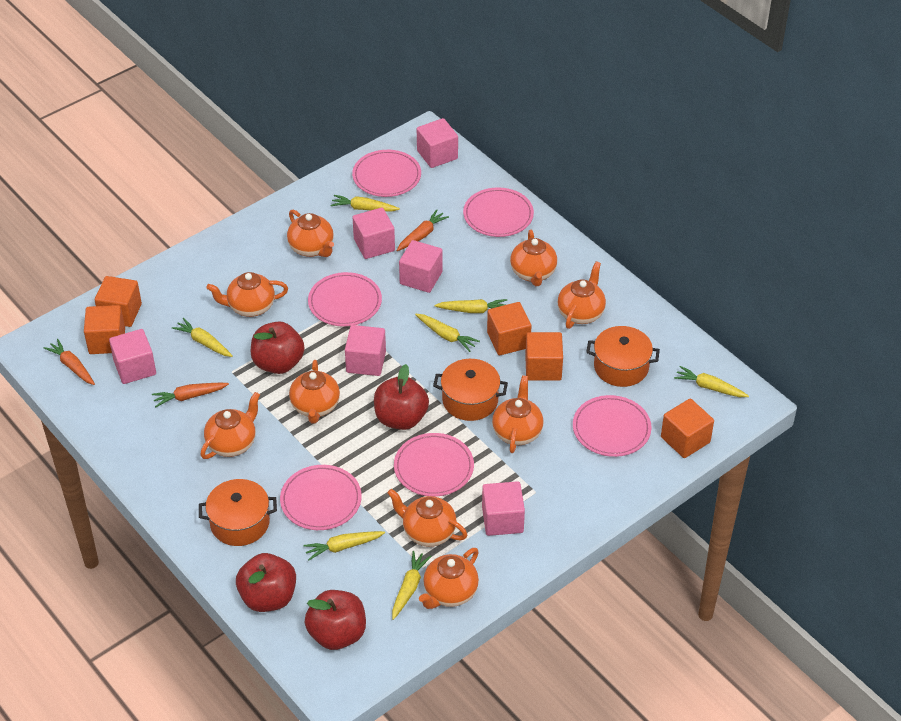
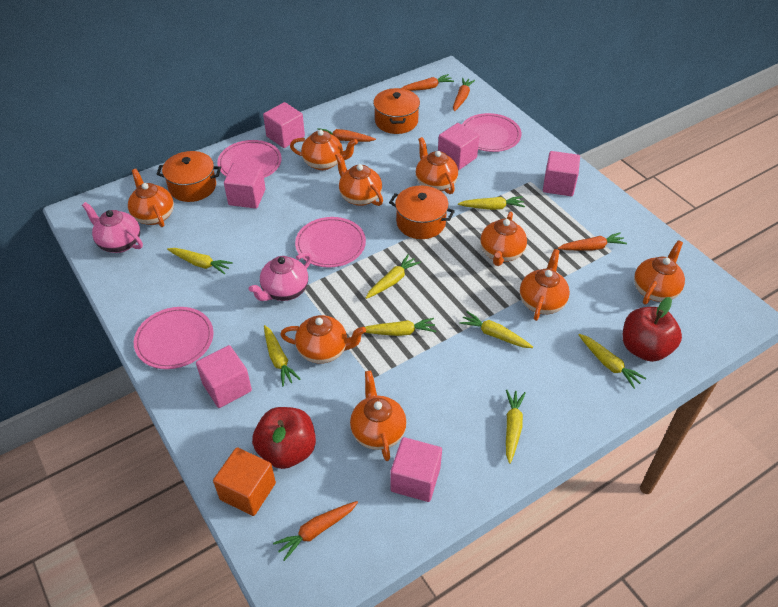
orange carrot: [44,339,95,385] [152,383,229,407] [396,209,449,251] = 3 -> [273,501,358,561] [318,128,376,142] [402,74,454,91] [453,78,475,112] [558,232,627,250] = 5
orange cube: [84,305,125,354] [95,276,142,327] [487,302,531,355] [525,332,563,381] [661,399,714,458] = 5 -> [213,448,276,516] = 1
pink plate: [280,465,362,530] [308,272,382,326] [352,150,421,197] [394,433,474,497] [463,188,534,237] [573,395,652,457] = 6 -> [134,307,213,369] [217,140,282,178] [295,217,366,267] [462,113,522,152] = 4
pink teapot: none = 0 -> [82,202,143,253] [249,252,312,301] = 2
red apple: [236,553,296,612] [251,321,305,374] [305,590,366,650] [374,364,429,430] = 4 -> [252,407,316,469] [623,297,682,362] = 2
yellow carrot: [172,318,233,357] [303,531,385,560] [331,195,400,212] [392,551,432,620] [415,314,480,352] [434,299,507,313] [674,366,749,397] = 7 -> [167,248,233,274] [264,325,300,386] [365,318,436,336] [366,254,421,299] [458,196,525,210] [459,311,533,348] [506,390,526,464] [579,334,646,389] = 8

